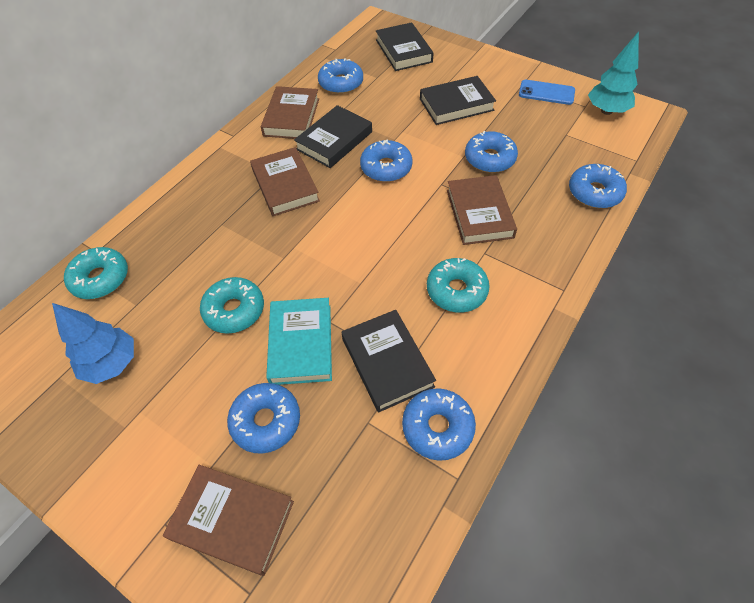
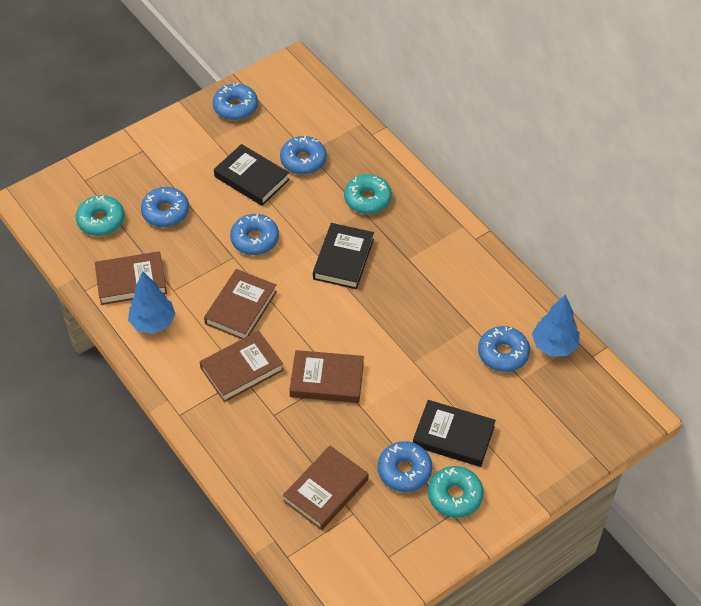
black book: [294,105,372,168] [341,310,436,413] [376,22,434,71] [420,76,496,125] = 4 -> [214,144,289,206] [313,223,374,289] [413,400,496,467] = 3
blue phone: [519,80,575,105] = 1 -> none = 0
blue tree: [52,303,134,384] = 1 -> [128,271,176,334] [532,295,580,356] = 2
brown book: [163,465,294,576] [250,147,320,216] [261,86,319,139] [447,175,517,245] = 4 -> [95,251,167,305] [200,331,284,402] [204,269,277,339] [283,446,368,530] [289,350,364,403] = 5
turquoise book: [266,298,332,385] = 1 -> none = 0
turquoise tree: [588,31,639,115] = 1 -> none = 0

